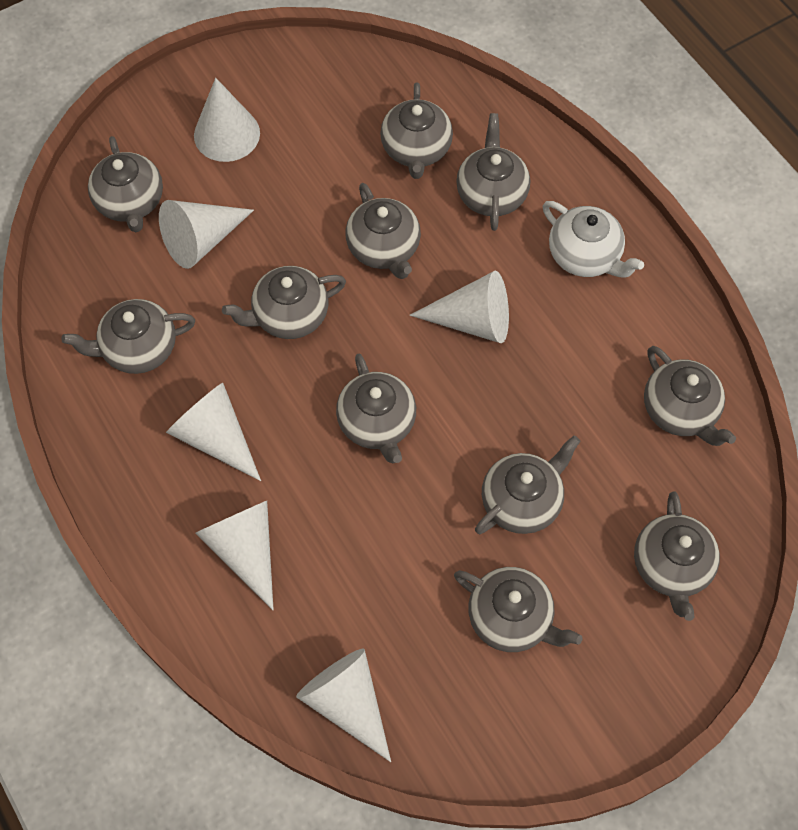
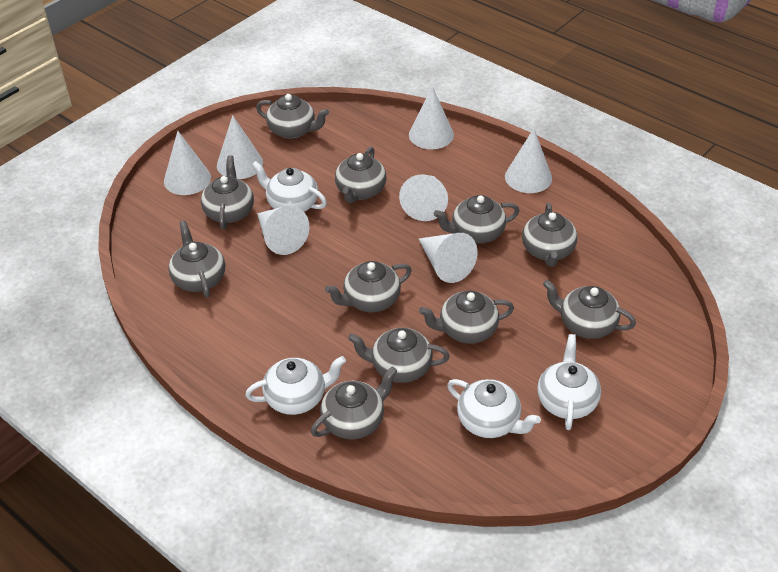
white cone: [159,200,254,269] [166,383,261,481] [194,78,260,162] [196,501,274,610] [296,648,391,762] [409,271,509,343] = 6 -> [164,131,211,195] [217,115,263,179] [257,206,309,255] [399,174,448,221] [409,86,454,149] [419,233,477,283] [505,129,552,193] = 7
white teapot: [543,201,644,278] = 1 -> [245,356,346,415] [252,161,327,212] [447,379,541,438] [537,334,601,430] = 4

